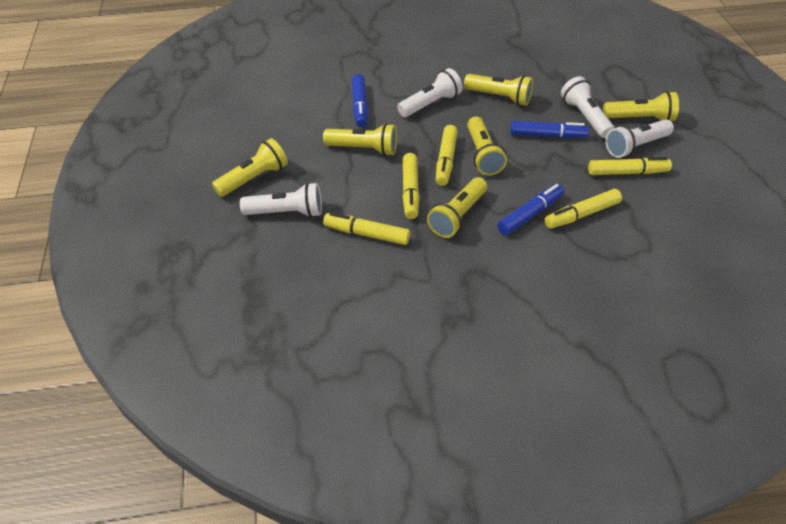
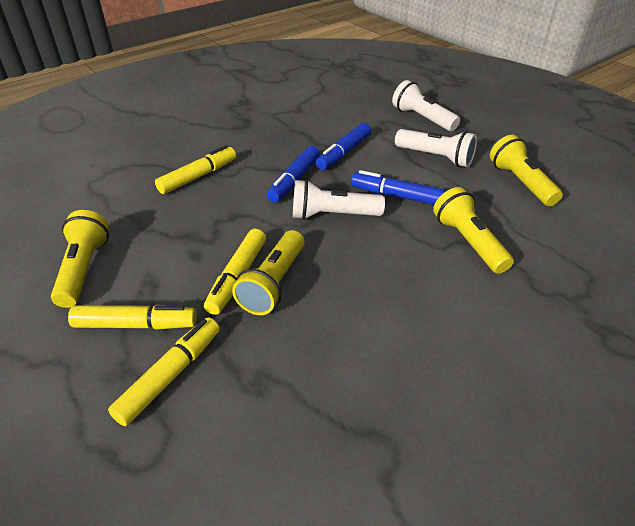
white flashlight: [240,183,322,218] [397,68,462,117] [561,76,614,138] [605,119,674,158] = 4 -> [293,179,385,220] [392,80,460,131] [395,129,477,167] = 3
yellow flashlight: [212,138,288,197] [323,123,397,156] [427,177,487,238] [464,74,533,106] [467,117,507,175] [603,91,679,121] = 6 -> [51,210,109,308] [232,230,305,315] [433,187,514,274] [490,135,563,206] = 4
yellow marker: [323,212,410,245] [403,153,420,219] [436,125,458,186] [545,189,622,229] [588,157,672,175] = 5 -> [68,305,197,330] [108,317,220,426] [155,145,236,194] [204,229,266,315] = 4

